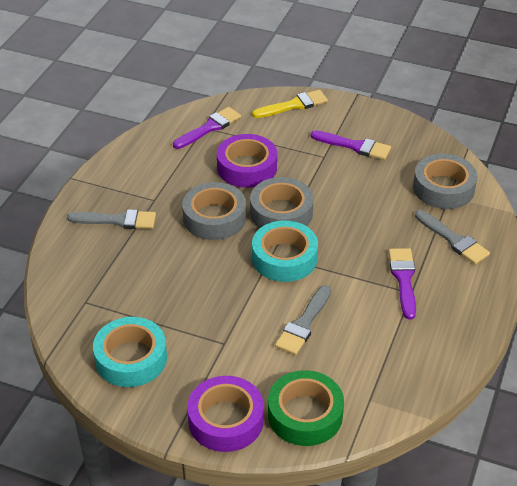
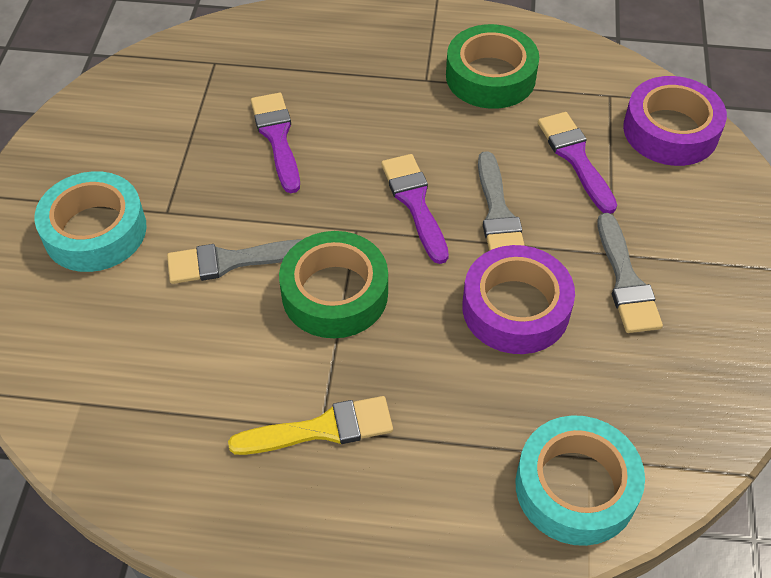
green tape: [268,370,344,446] = 1 -> [279,231,388,338] [446,24,539,109] = 2
grey tape: [182,182,246,240] [250,177,314,228] [413,154,477,209] = 3 -> none = 0

